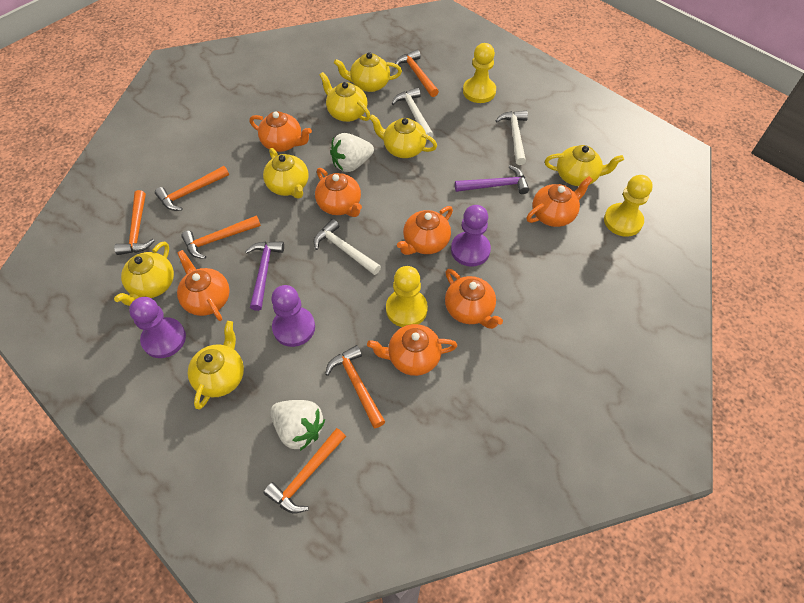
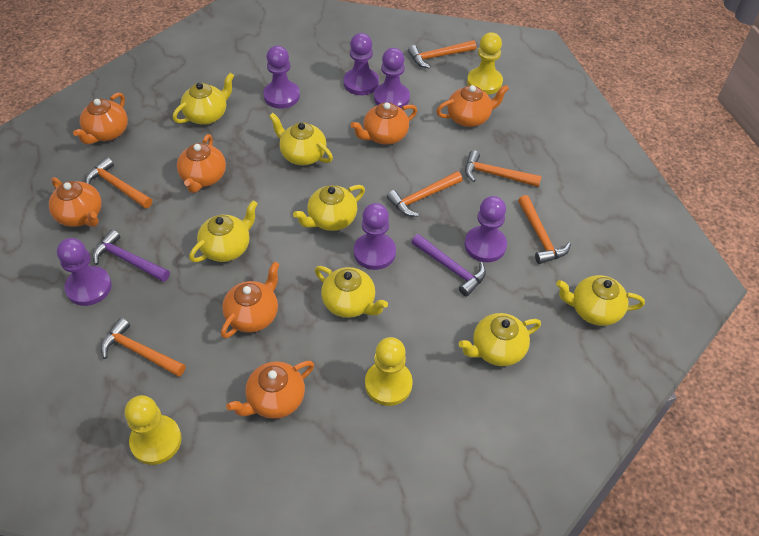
purple pawn: [129,297,186,358] [271,285,315,347] [451,205,491,267] = 3 -> [57,238,112,306] [263,45,300,109] [344,33,379,95] [354,203,396,270] [374,48,410,109] [465,196,507,262] = 6
white hammer: [314,219,381,275] [392,87,434,140] [495,111,528,165] = 3 -> none = 0
white strawberry: [270,400,325,451] [330,133,374,172] = 2 -> none = 0

